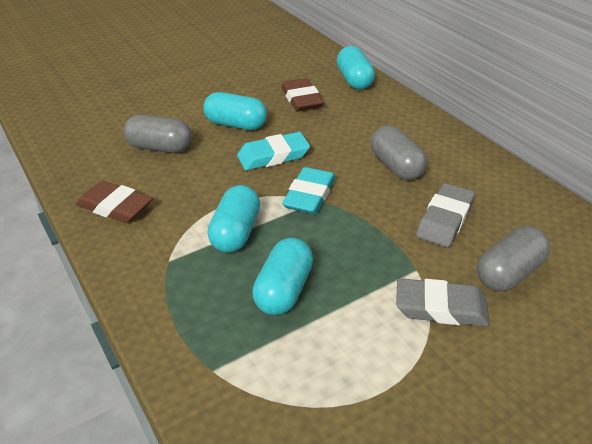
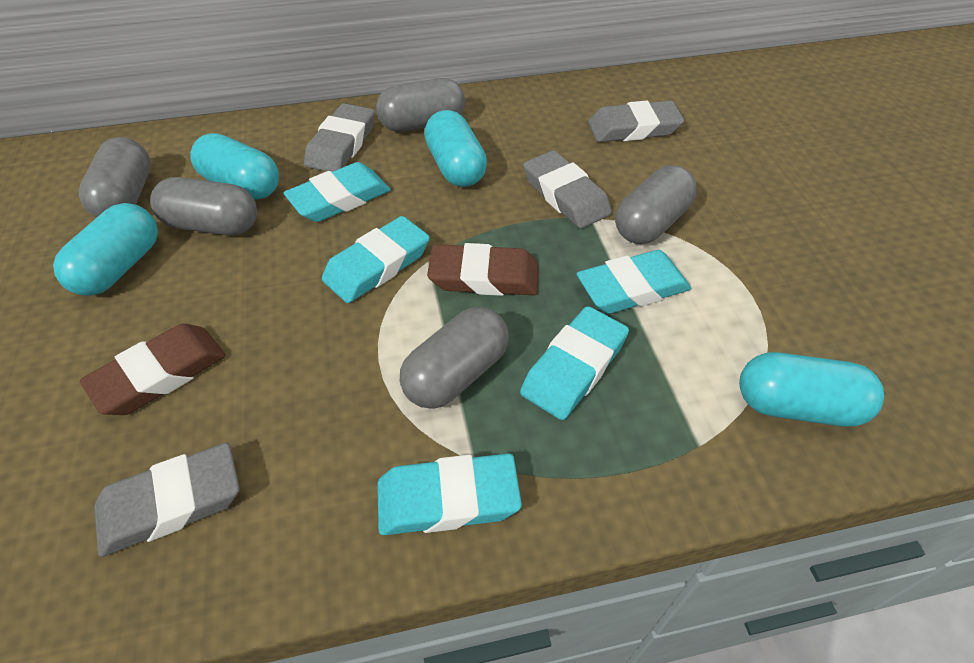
grey capsule: [124,115,192,153] [371,125,427,180] [477,226,550,291] = 3 -> [79,137,151,217] [150,177,257,236] [376,78,465,132] [400,307,509,409] [615,165,697,244] = 5
grey eraser: [396,278,489,327] [416,183,475,247] = 2 -> [94,443,240,557] [304,103,375,172] [523,150,612,229] [588,101,684,142] = 4
turquoise eraser: [237,132,310,170] [282,167,336,214] = 2 -> [283,162,391,222] [322,216,430,303] [377,454,522,535] [520,306,629,420] [576,250,691,314] = 5

